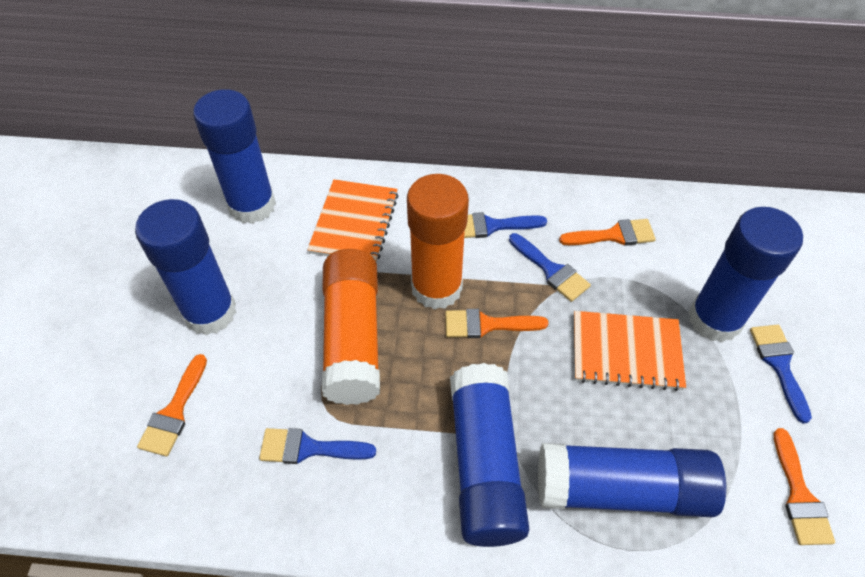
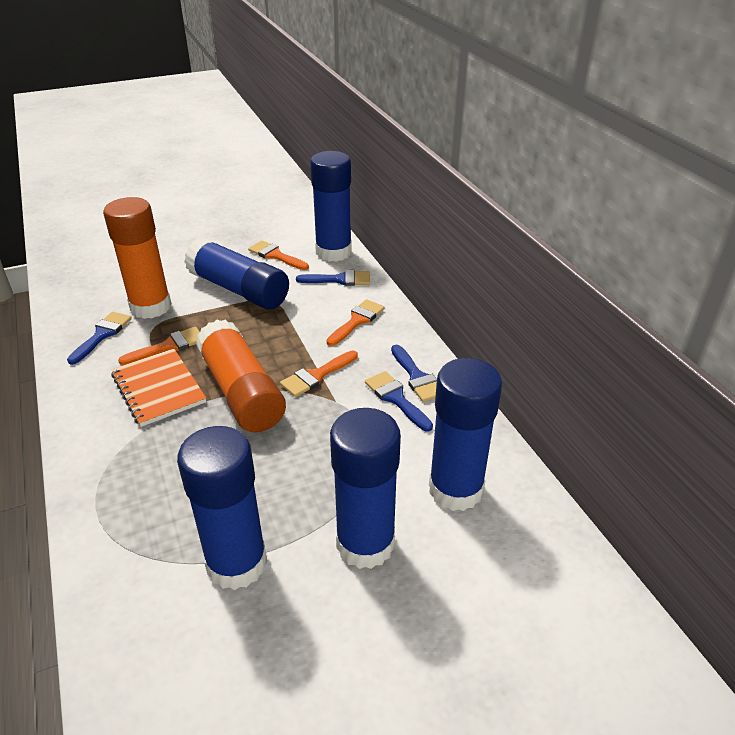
orange notebook: [307,179,398,262] [574,311,686,391] = 2 -> [111,349,206,427] = 1

